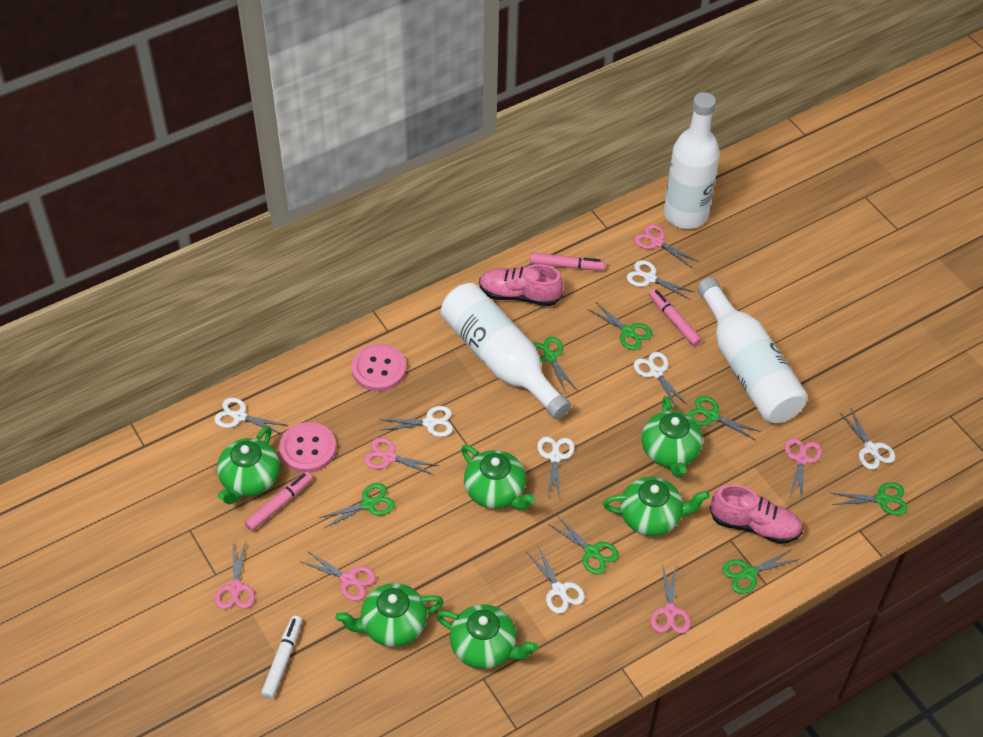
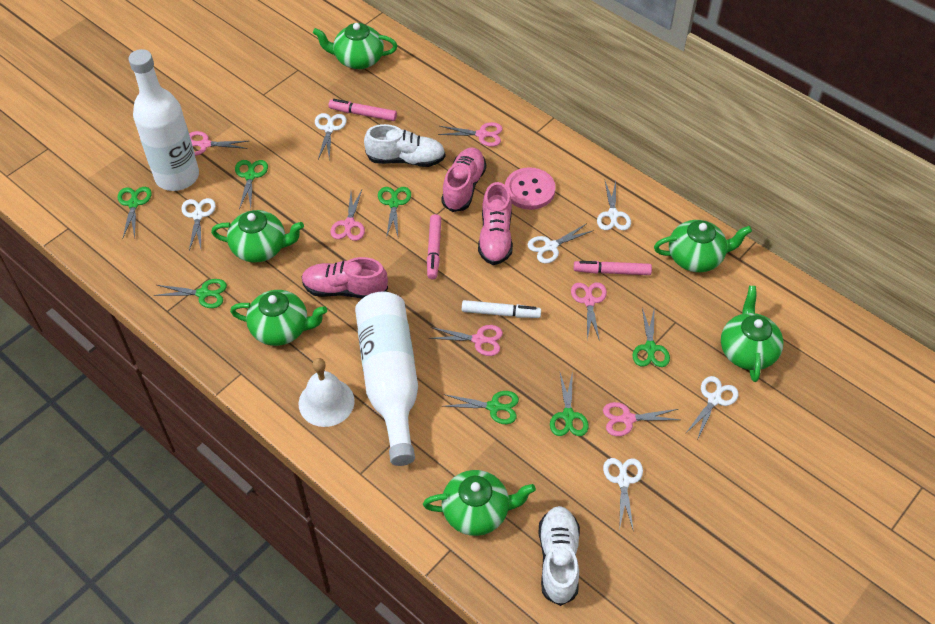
pink button: [279,422,336,473] [352,344,406,391] = 2 -> [505,167,555,210] = 1
pink shoe: [479,264,563,306] [710,484,803,544] = 2 -> [301,257,388,299] [441,148,486,212] [478,182,513,265] = 3
white bell: none = 0 -> [299,358,355,427] = 1
white bottle: [441,283,571,419] [664,92,720,229] [697,277,808,423] = 3 -> [128,49,199,191] [355,292,418,466] = 2
white scissors: [214,398,288,435] [380,406,453,437] [526,546,585,614] [537,436,575,499] [627,260,694,300] [634,352,687,409] [840,408,896,470] = 7 -> [181,198,216,251] [315,113,347,159] [527,223,594,264] [597,181,631,230] [603,458,643,530] [685,376,739,438] = 6
white shoe: none = 0 -> [364,124,446,167] [538,506,580,606] = 2

